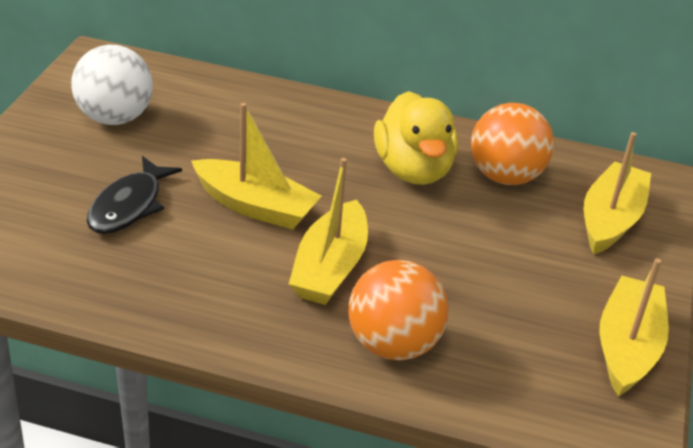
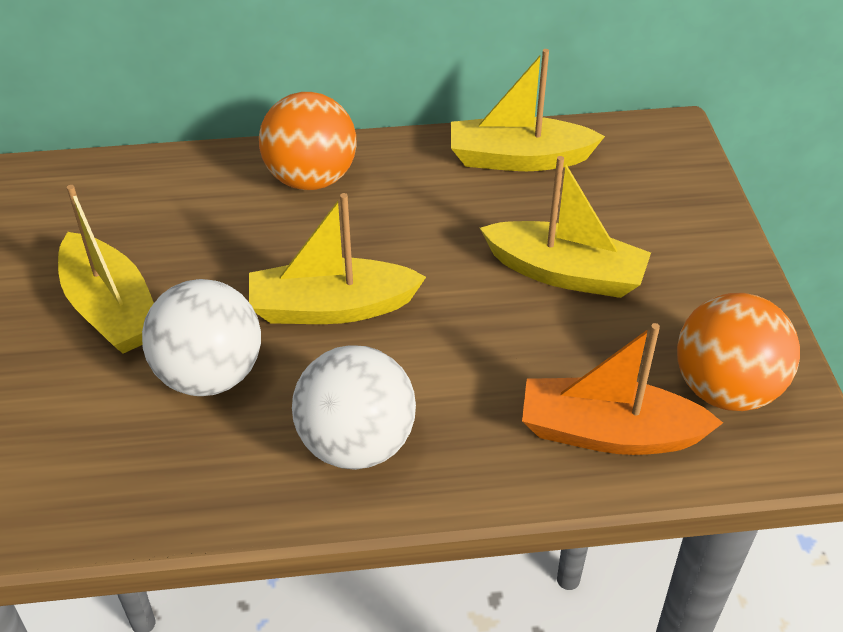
black fish: [87,156,182,234] = 1 -> none = 0
orange boat: none = 0 -> [522,323,723,455] = 1
white ball: [71,45,153,125] = 1 -> [142,279,261,396] [292,345,416,470] = 2
yellow duck: [374,91,458,185] = 1 -> none = 0

